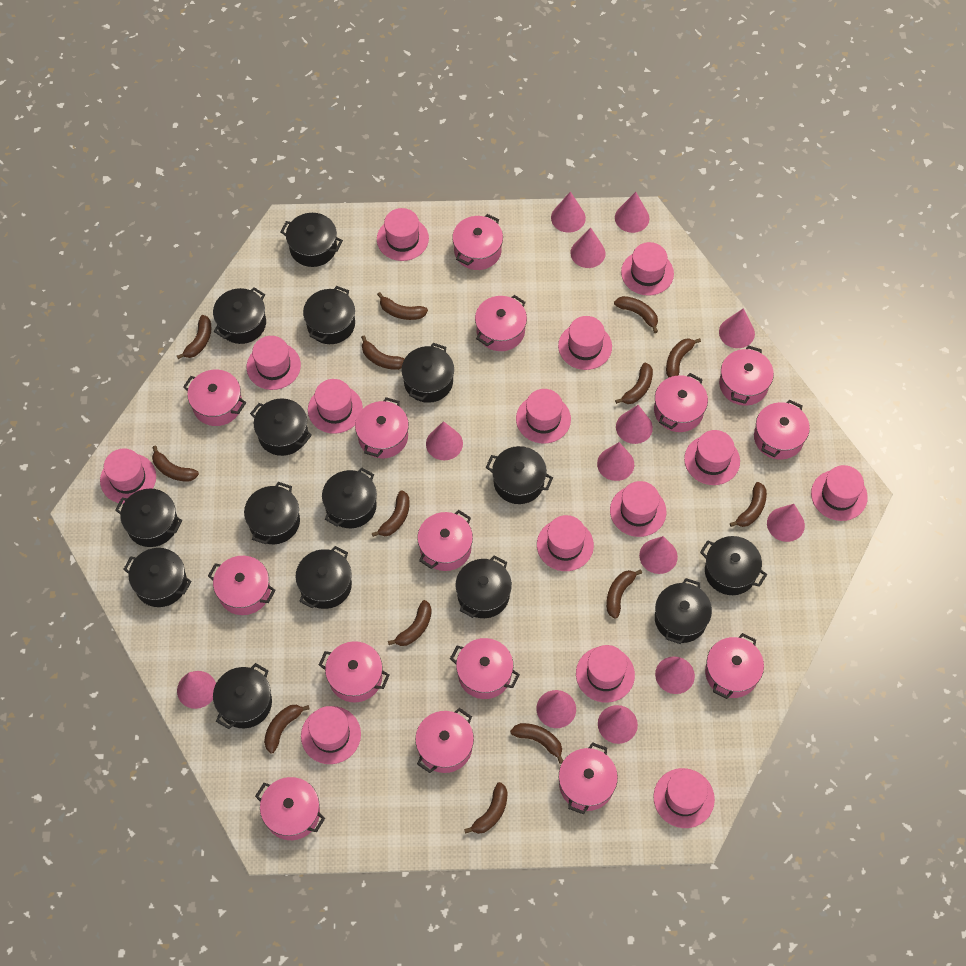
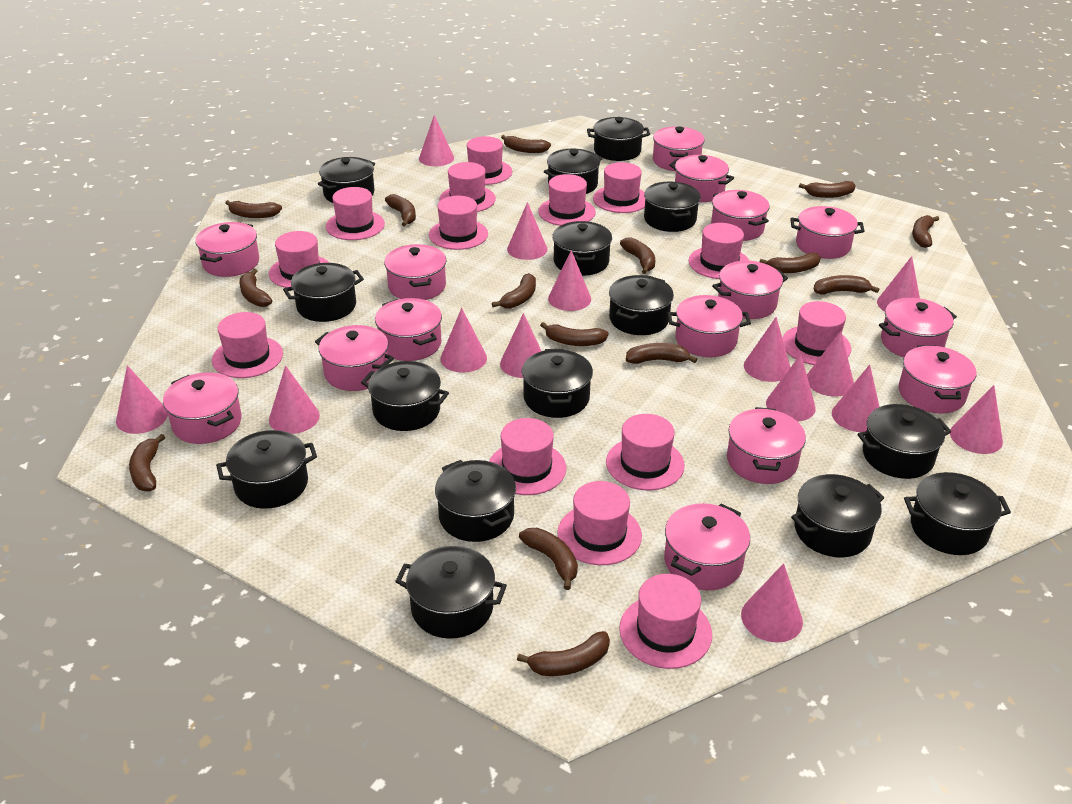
brown banana: [152,446,199,481] [177,315,211,359] [264,705,309,754] [361,336,404,370] [372,490,410,537] [377,292,428,320] [388,600,432,646] [464,782,508,834] [510,723,563,764] [606,569,642,619] [614,296,658,333] [615,363,653,404] [666,338,701,377] [730,482,767,527] = 14 -> [129,434,165,492] [225,200,282,218] [240,269,272,307] [385,194,416,227] [492,273,536,309] [501,135,551,153] [517,631,610,676] [519,528,578,590] [540,322,609,346] [620,237,655,274] [626,343,697,364] [759,253,821,273] [799,181,856,198] [814,275,879,295] [912,215,939,248] = 15
pink cone: [177,671,216,709] [426,421,463,460] [536,690,576,728] [551,191,586,233] [570,227,606,268] [597,442,634,481] [598,705,638,744] [615,192,649,233] [616,405,653,444] [639,536,678,574] [655,656,695,694] [719,308,755,348] [767,504,805,542] = 13 -> [116,365,168,434] [269,365,320,434] [419,115,454,166] [440,308,487,373] [500,313,541,378] [507,202,547,260] [548,250,591,311] [741,563,803,643] [744,317,791,382] [766,354,816,421] [807,331,854,397] [832,365,880,432] [877,256,920,312] [950,385,1003,454] = 14

